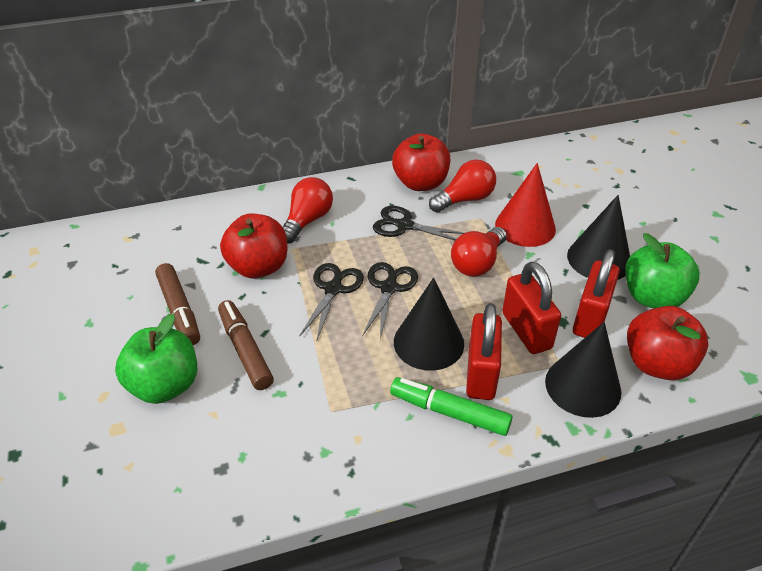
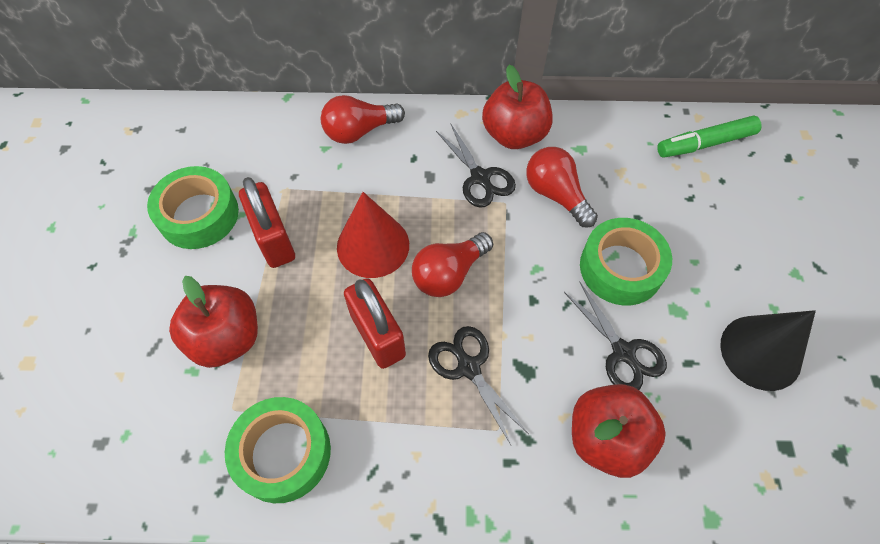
black cone: [394,278,464,371] [545,322,621,418] [567,195,630,280] = 3 -> [720,310,816,391] = 1
brown marker: [155,263,200,345] [218,300,274,390] = 2 -> none = 0
green apple: [115,314,197,404] [625,233,699,309] = 2 -> none = 0
green tape: none = 0 -> [147,166,239,249] [225,397,331,503] [580,218,672,305] = 3
red padlock: [466,303,502,400] [502,262,561,354] [573,249,620,338] = 3 -> [239,177,295,268] [344,278,406,369] = 2

